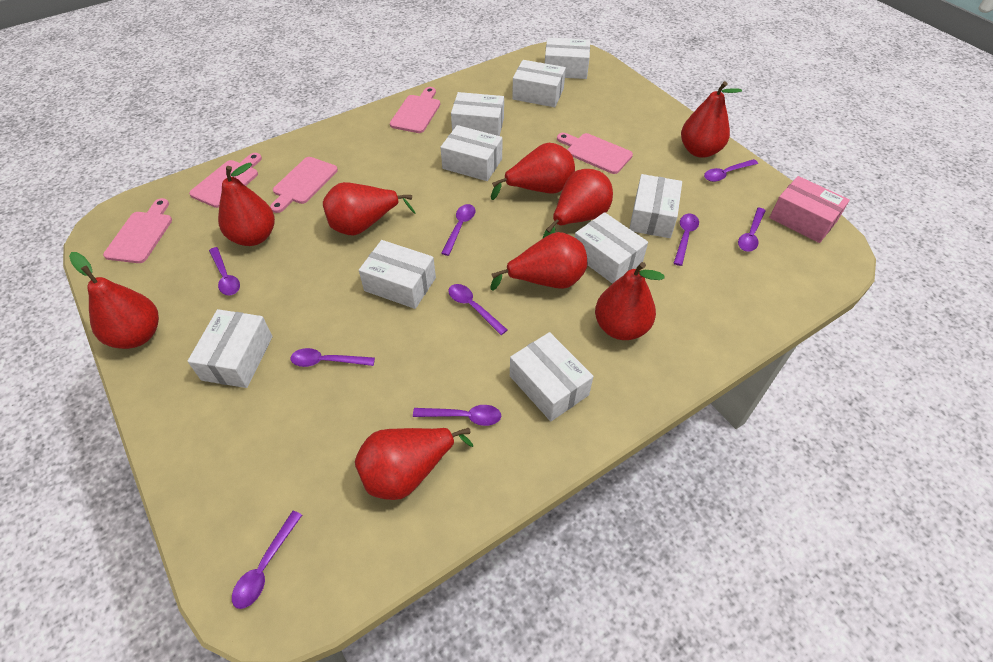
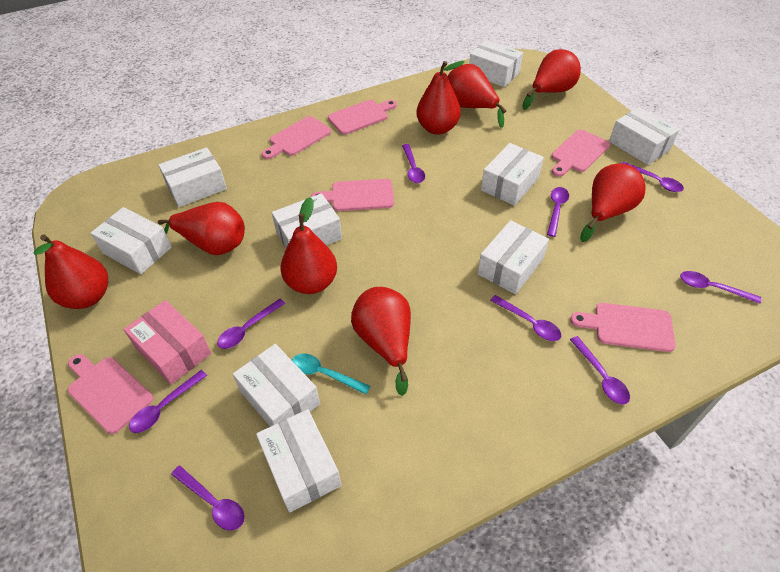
pink cutting board: [103,198,172,263] [189,153,262,208] [270,157,338,213] [390,87,440,133] [557,133,633,174] = 5 -> [68,354,154,434] [262,116,331,159] [311,179,394,211] [328,100,397,135] [551,129,610,177] [570,303,676,352] = 6
red pear: [69,252,159,349] [218,163,275,246] [323,182,416,236] [355,428,473,500] [491,143,575,200] [491,232,587,291] [543,169,613,238] [595,262,664,340] [681,81,742,158] = 9 -> [33,234,108,309] [158,202,245,255] [281,197,337,294] [351,287,411,396] [416,61,465,135] [448,64,506,128] [522,49,581,110] [580,164,645,242] = 8
turquoise spoon: none = 0 -> [292,353,370,394] = 1

